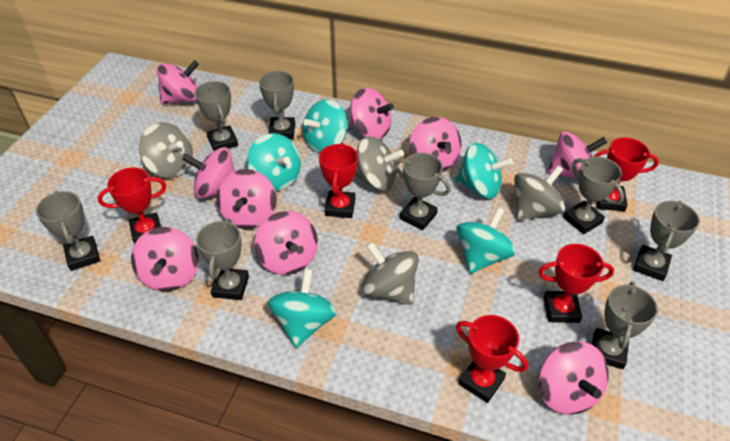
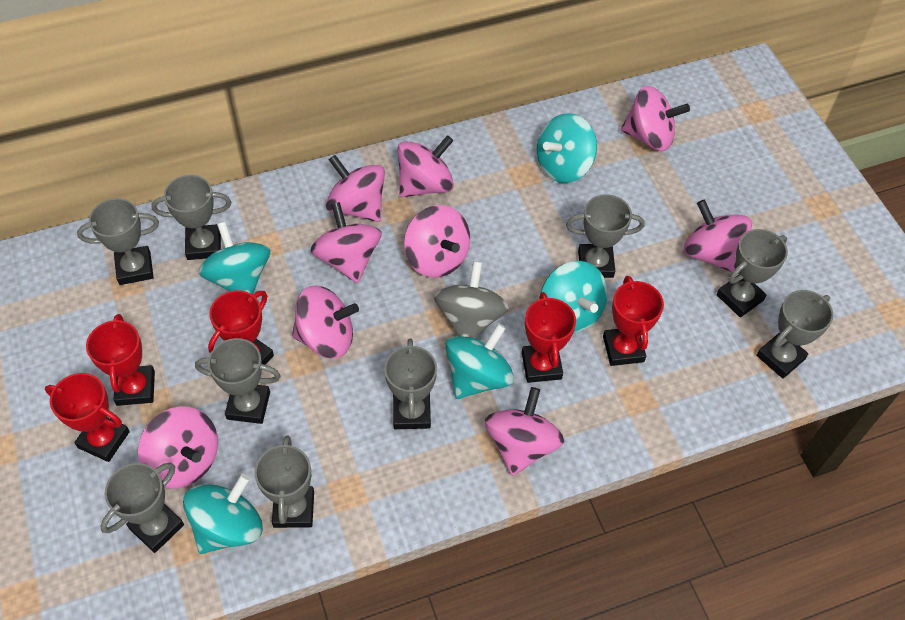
grey spinning top: [139,123,193,178] [354,137,404,191] [362,242,419,305] [514,165,565,221] = 4 -> [434,261,509,338] = 1
grey trophy: [36,191,100,271] [194,81,238,151] [196,219,249,300] [259,71,295,139] [394,153,451,230] [563,157,624,234] [592,282,658,369] [633,201,700,281] = 8 -> [77,198,159,285] [100,463,184,553] [151,175,231,260] [195,338,281,424] [255,435,314,528] [384,339,437,429] [566,194,645,278] [716,229,788,317] [756,290,834,379] = 9

